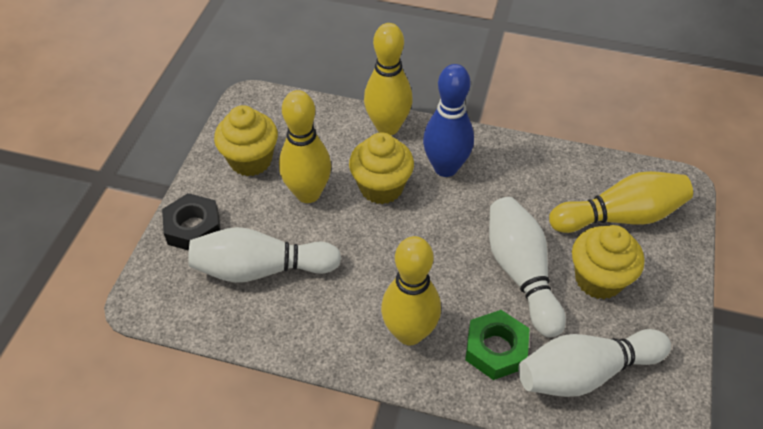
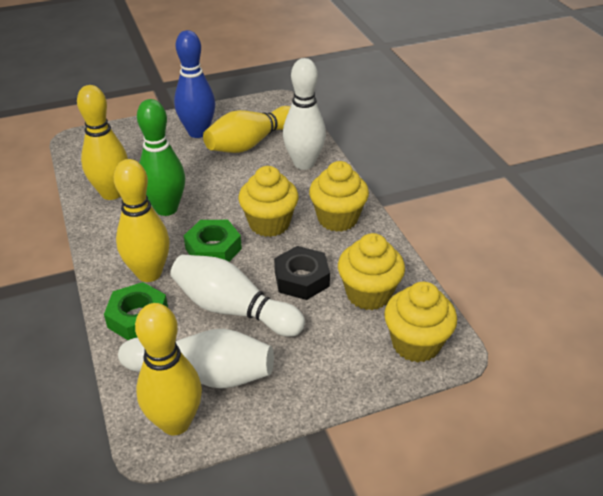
green bowling pin: none = 0 -> [137,99,185,216] = 1
green nut: [465,310,530,380] = 1 -> [104,282,168,340] [184,220,242,262] = 2
yellow cupcake: [214,105,278,176] [349,132,414,204] [572,225,644,299] = 3 -> [238,166,299,237] [309,161,369,232] [338,233,405,310] [384,282,457,362] = 4

